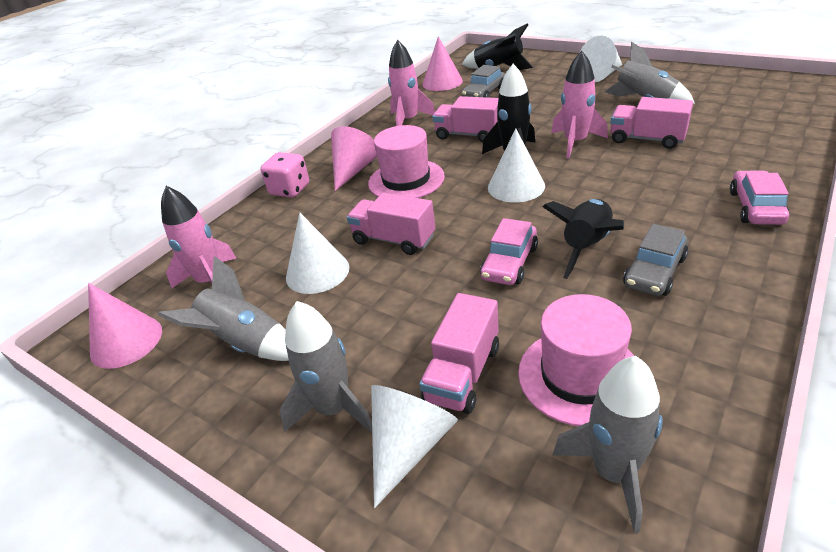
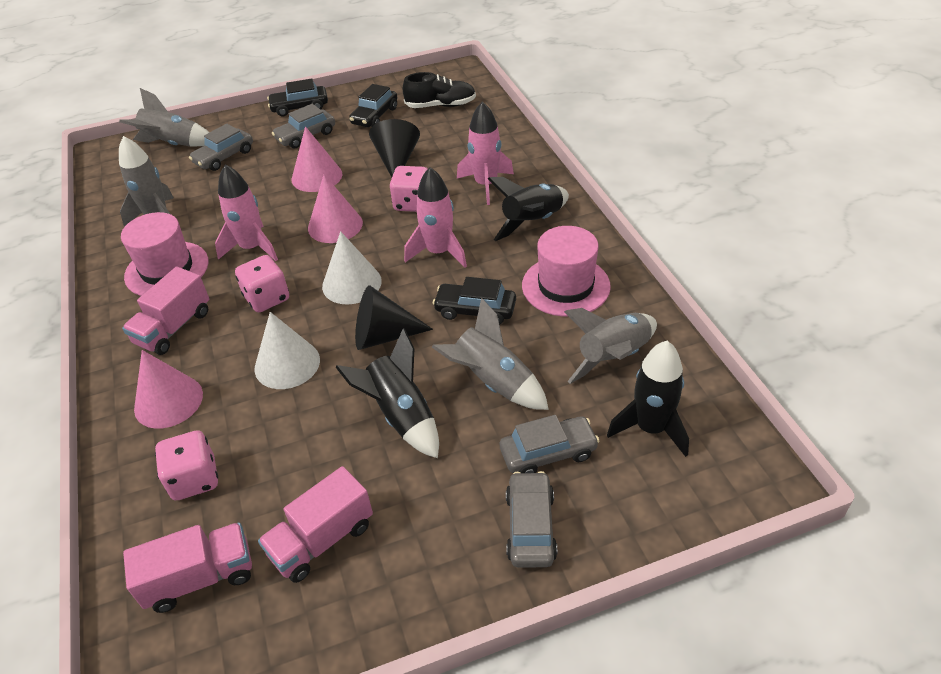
black car: none = 0 -> [267,79,328,116] [349,84,397,127] [433,277,516,325] = 3
black cone: none = 0 -> [355,285,433,350] [369,119,420,177] = 2
black shoe: none = 0 -> [403,72,476,108] = 1
grey car: [462,65,505,98] [623,224,688,296] = 2 -> [189,124,253,171] [272,104,335,149] [500,415,599,473] [506,471,557,567] = 4
pink car: [480,218,538,285] [730,170,789,225] = 2 -> none = 0
pink dice: [261,152,309,198] = 1 -> [155,430,218,500] [235,255,289,312] [390,166,428,212] = 3
pink truck: [347,193,435,255] [419,293,499,414] [432,96,498,142] [610,97,693,149] = 4 -> [122,267,209,355] [123,522,252,613] [258,466,373,583] = 3
white cone: [286,213,349,294] [371,385,458,508] [488,128,545,202] [579,36,622,82] = 4 -> [255,312,320,389] [322,231,382,304] = 2

